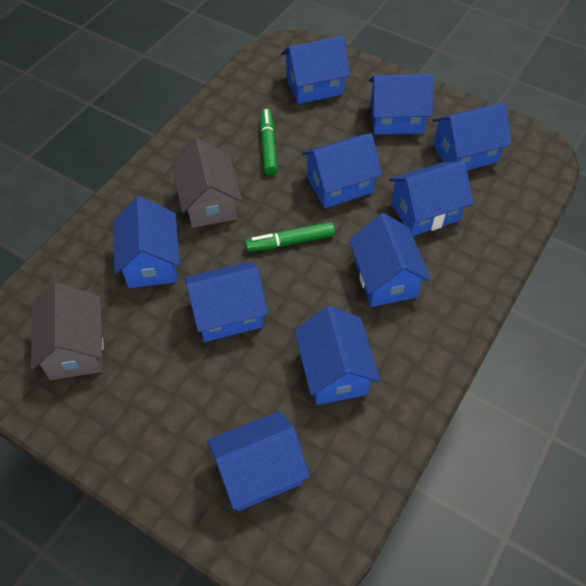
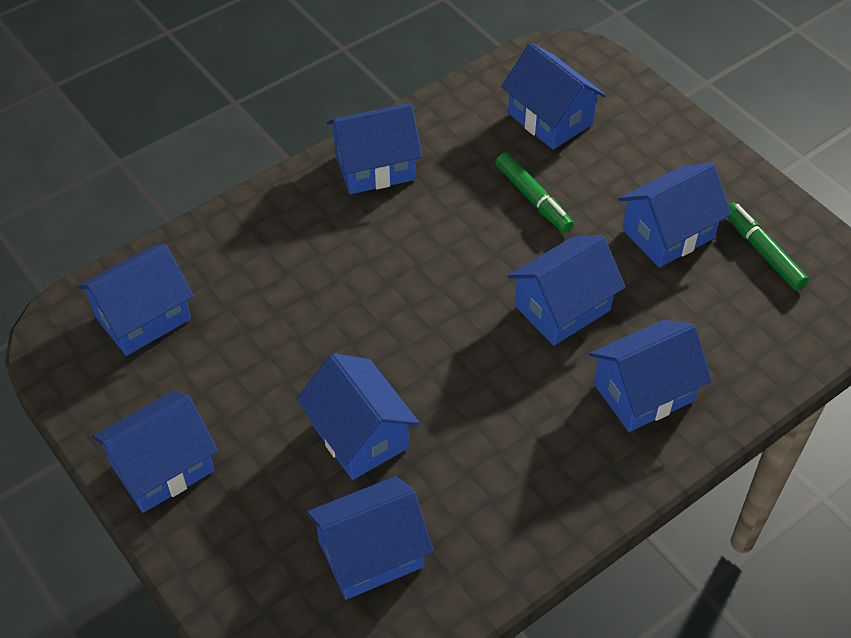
blue house: [113,196,180,288] [184,261,268,342] [207,411,310,511] [282,36,351,104] [294,306,380,405] [302,133,382,208] [349,213,431,307] [369,74,434,135] [389,161,473,236] [432,103,512,170] = 10 -> [77,244,194,356] [92,390,218,513] [297,353,419,480] [307,476,434,600] [327,103,423,194] [501,43,606,149] [508,235,625,346] [589,320,712,432] [618,162,732,268] = 9
grey house: [31,283,104,380] [172,139,242,228] = 2 -> none = 0

